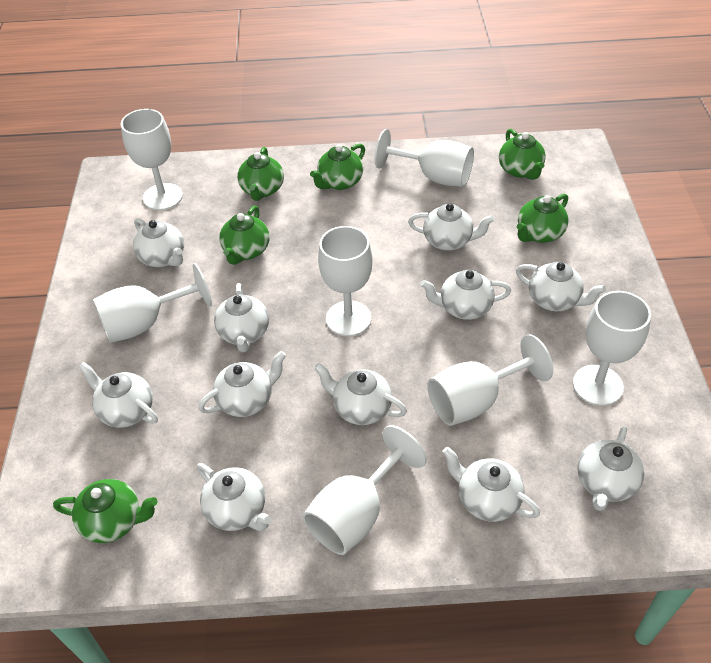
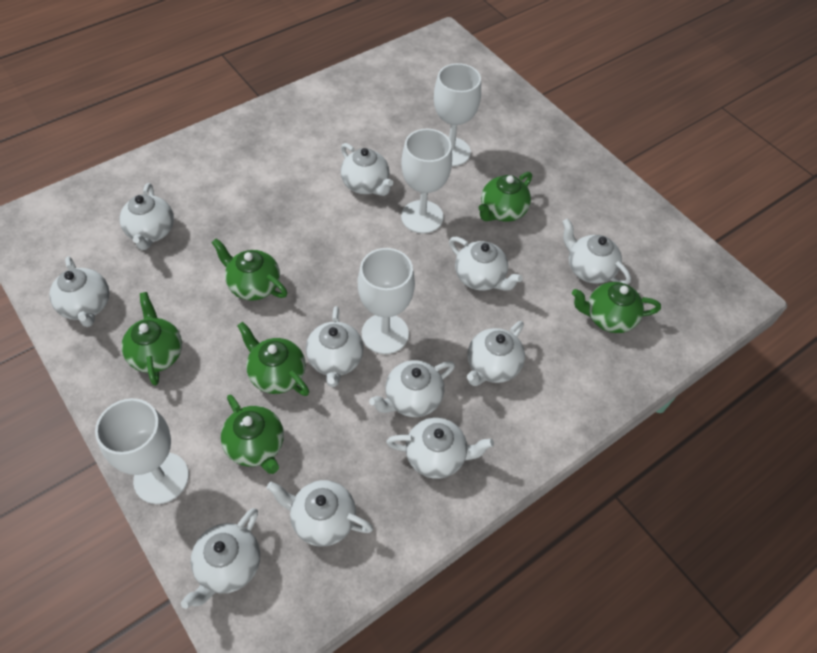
white goblet: [93,263,212,343] [121,109,183,210] [303,425,427,555] [318,226,373,336] [375,129,474,187] [427,334,553,426] [573,291,651,406] = 7 -> [95,398,189,504] [358,248,415,354] [401,129,452,234] [434,63,481,166] = 4

